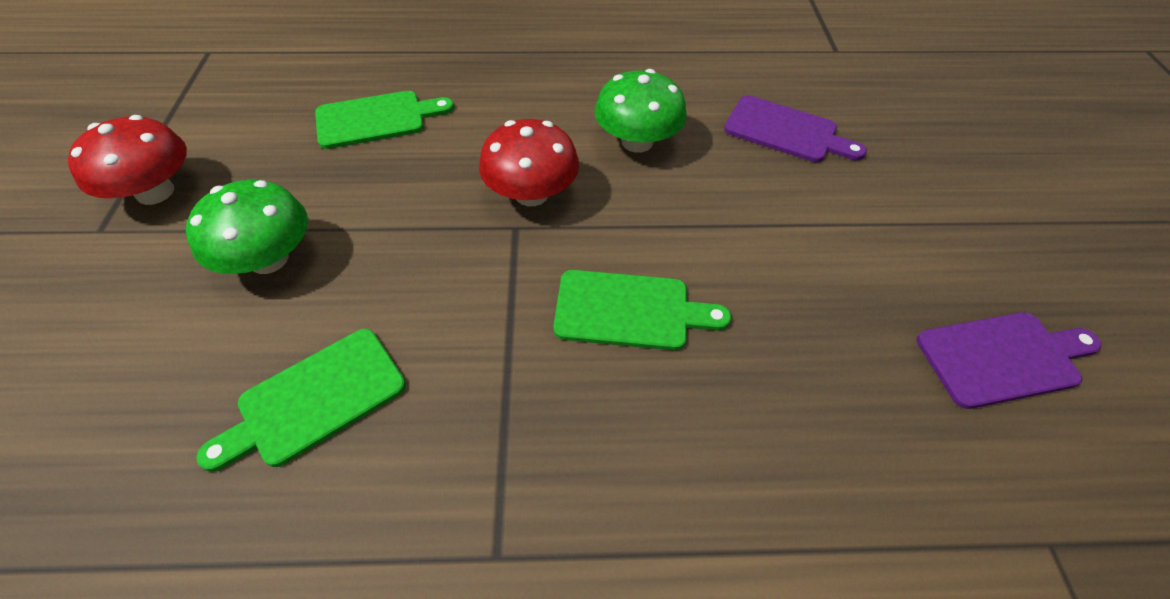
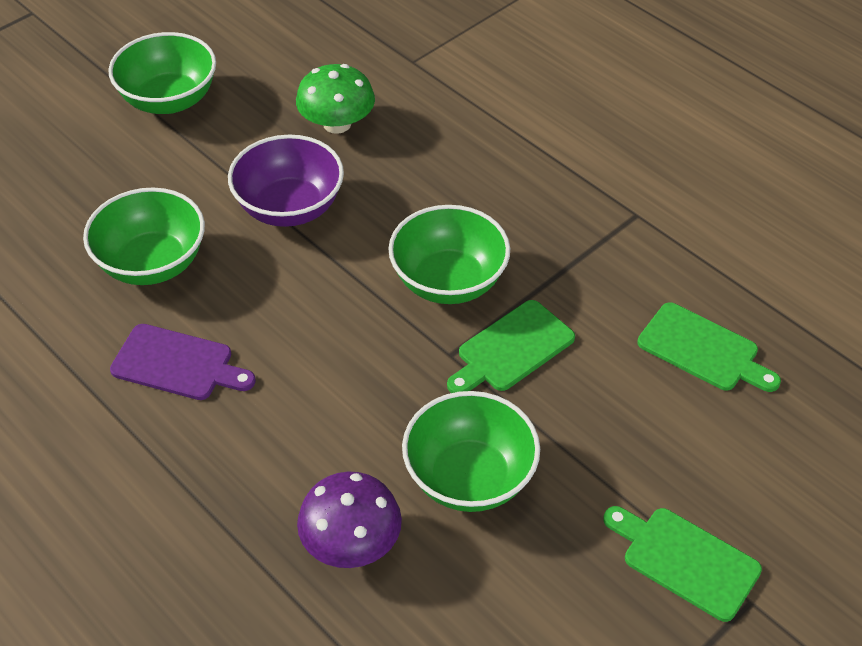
green bowl: none = 0 -> [83,187,205,285] [108,32,216,114] [388,205,510,304] [402,391,540,512] = 4
green mushroom: [186,179,308,274] [594,69,687,153] = 2 -> [296,64,375,134] = 1
purple bowl: none = 0 -> [228,135,344,227] = 1
purple cutting board: [724,95,867,162] [916,312,1102,409] = 2 -> [110,324,256,400] = 1
purple mushroom: none = 0 -> [297,472,402,568] = 1
red mushroom: [68,115,187,205] [479,119,579,206] = 2 -> none = 0

